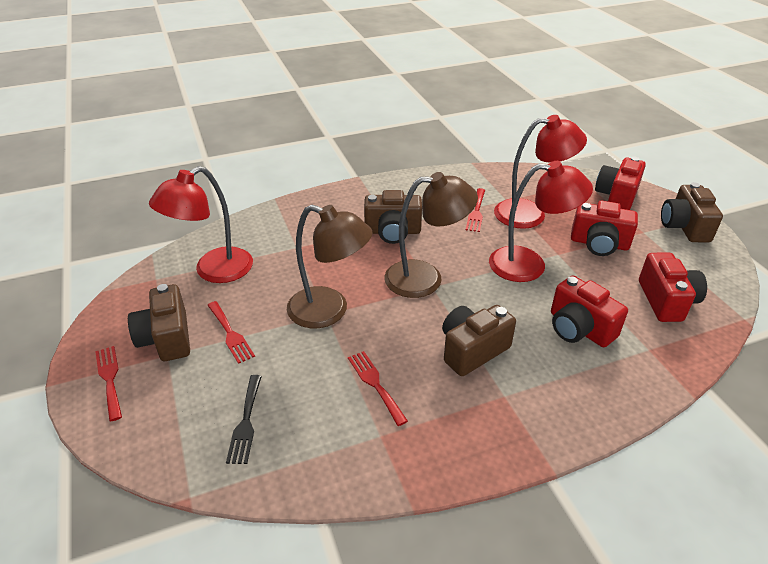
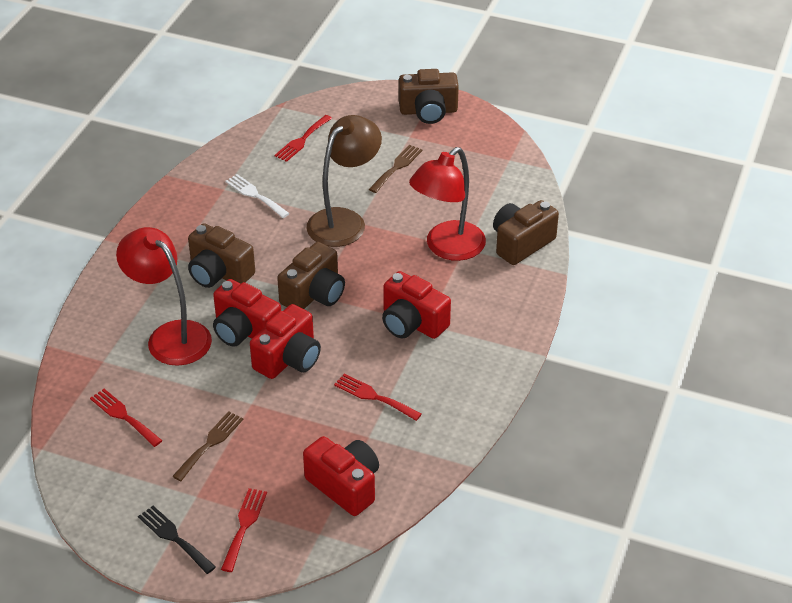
brown fork: none = 0 -> [172,411,243,481] [369,145,423,193] = 2
brown lamp: [287,205,373,328] [384,172,478,298] = 2 -> [307,115,382,247] = 1
red lamp: [149,166,253,283] [489,161,593,282] [494,115,587,229] = 3 -> [116,227,212,366] [409,147,486,261] = 2
white fork: none = 0 -> [225,174,290,218] = 1

